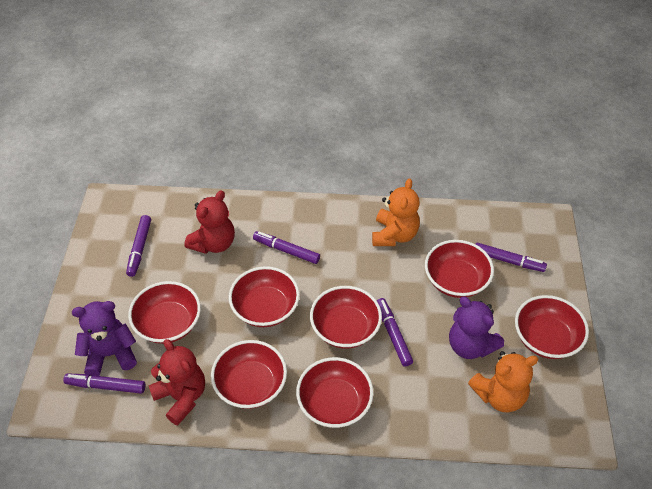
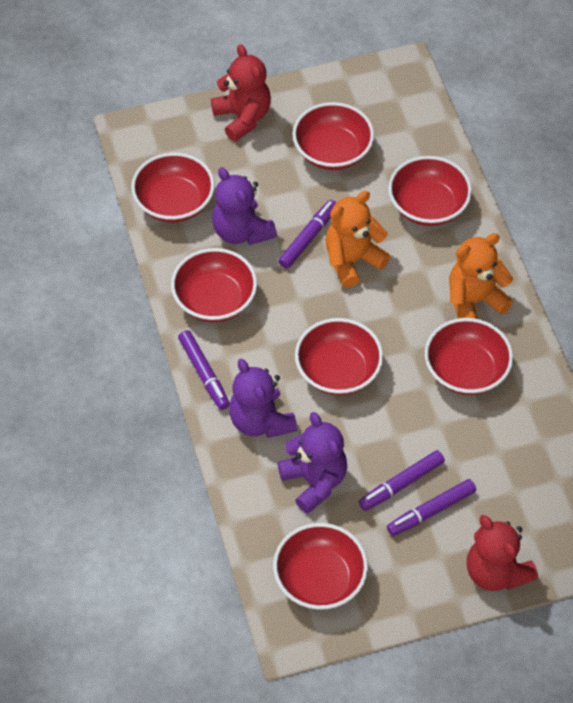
purple marker: [63,373,145,394] [126,215,151,277] [253,231,320,264] [377,298,413,367] [476,243,547,272] = 5 -> [178,330,230,410] [278,200,336,269] [359,450,445,511] [387,479,476,536] = 4
purple teddy bear: [72,301,137,376] [449,296,504,359] = 2 -> [212,167,277,245] [229,359,297,438] [278,412,347,514] = 3

